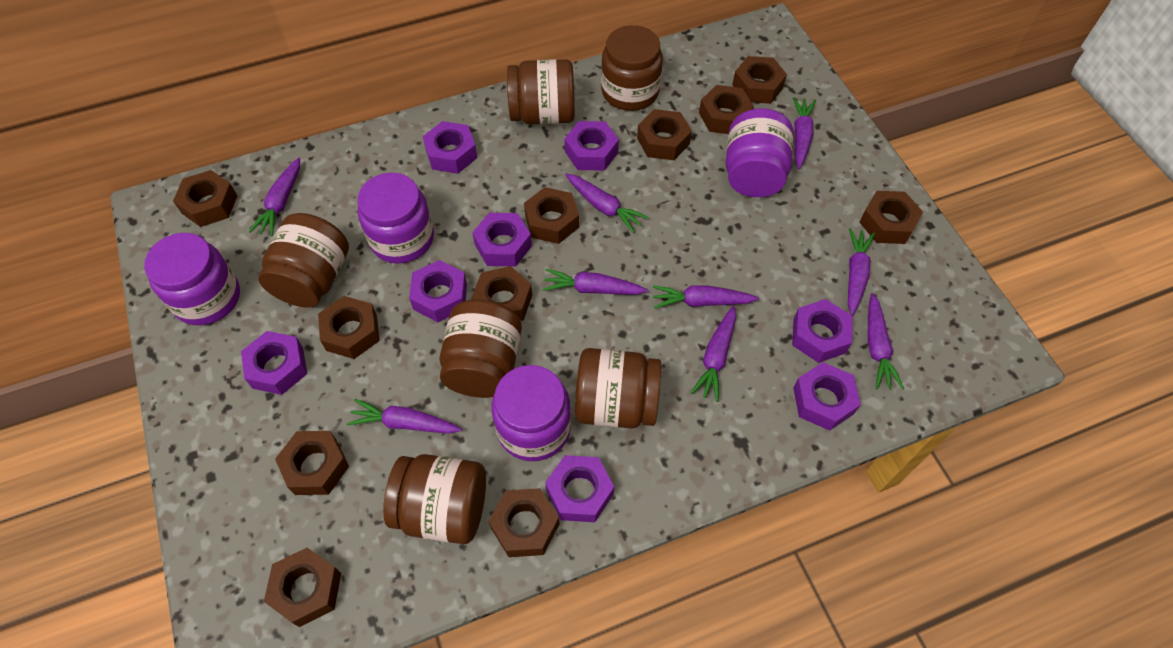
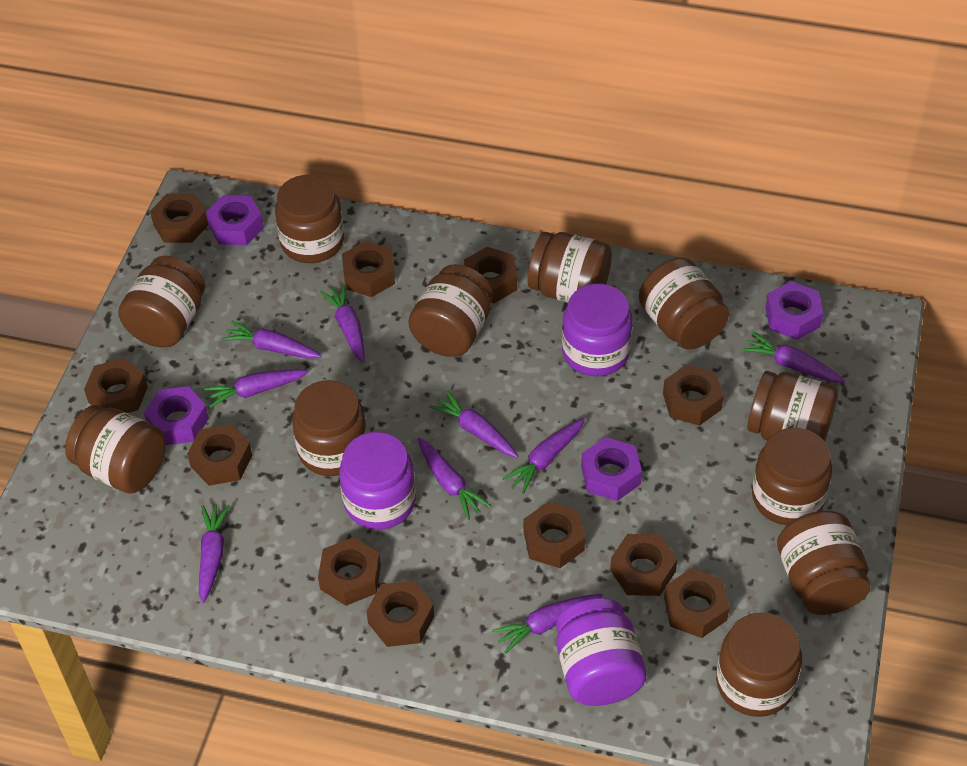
brown jar: [258,213,349,308] [383,454,486,544] [440,299,522,398] [507,59,575,124] [575,348,661,429] [601,25,663,111] = 6 -> [65,405,165,493] [118,256,205,347] [275,175,344,263] [292,380,367,476] [408,264,493,357] [527,232,612,303] [639,258,729,350] [716,613,802,717] [747,371,838,442] [752,428,832,525] [777,511,870,615] = 11
purple jar: [144,233,240,325] [358,173,434,264] [491,365,571,461] [726,108,793,197] = 4 -> [339,432,416,530] [556,598,647,706] [562,284,633,376] = 3
purple nut: [241,331,307,395] [409,260,467,322] [423,121,477,174] [472,213,532,267] [545,455,614,522] [564,121,619,171] [792,299,852,363] [793,362,861,431] = 8 -> [144,386,209,445] [206,195,264,245] [581,437,642,501] [765,281,823,340] = 4

